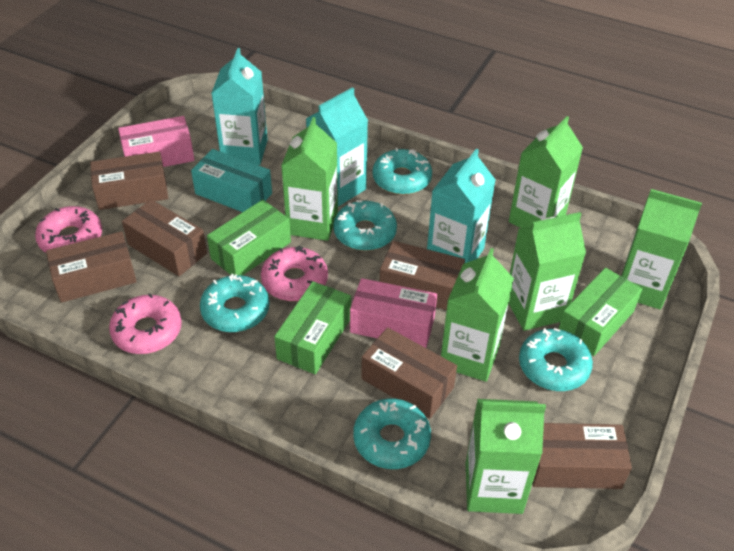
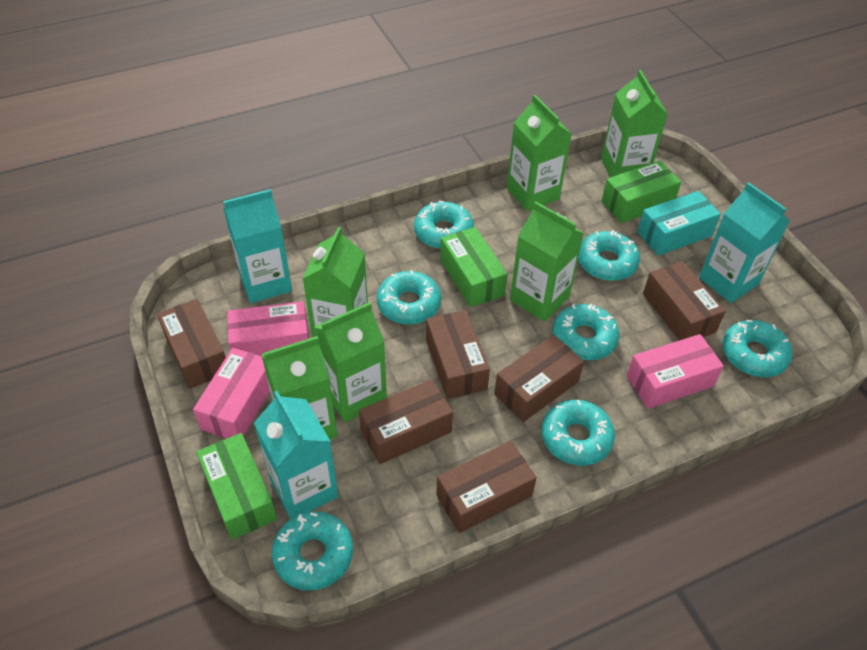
pink box: [118,116,194,167] [350,278,437,348] = 2 -> [193,348,270,439] [227,301,309,356] [626,334,724,409] = 3
pink donut: [35,206,102,253] [109,293,182,354] [261,245,328,301] = 3 -> none = 0
turquoise donut: [200,274,270,332] [333,200,397,251] [353,398,431,469] [372,148,432,195] [519,328,593,391] = 5 -> [272,511,353,591] [377,270,441,325] [414,201,474,249] [542,400,615,466] [552,304,619,360] [578,230,640,281] [722,320,792,377] = 7

